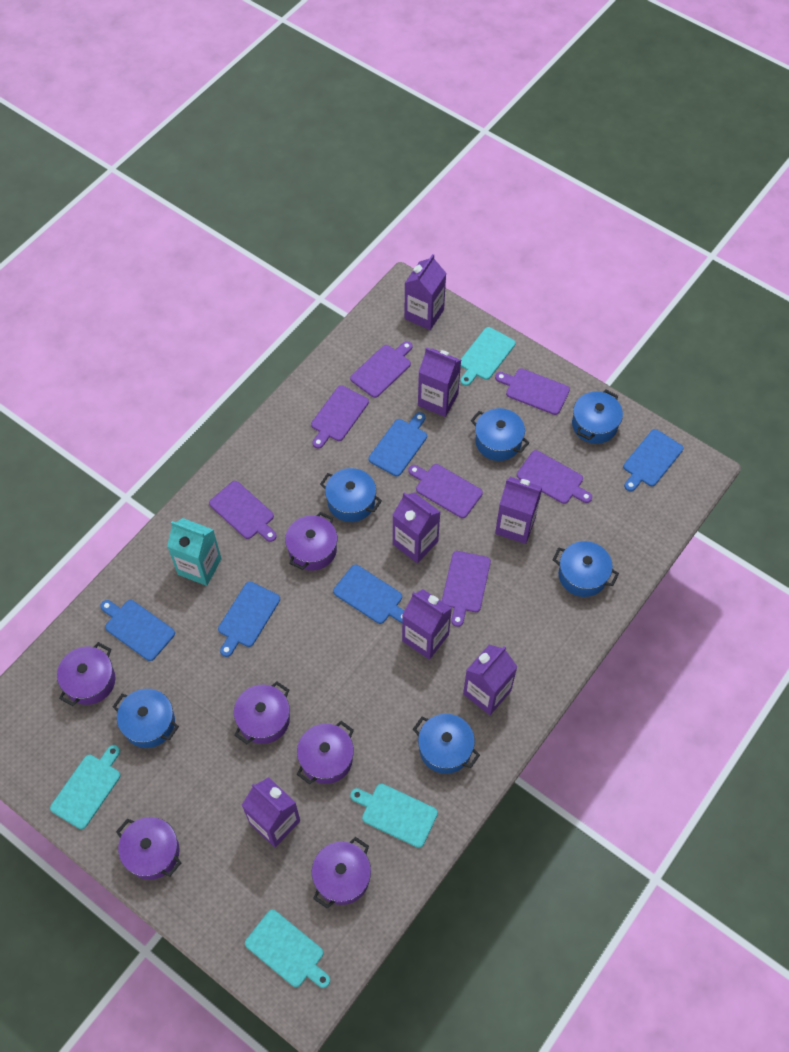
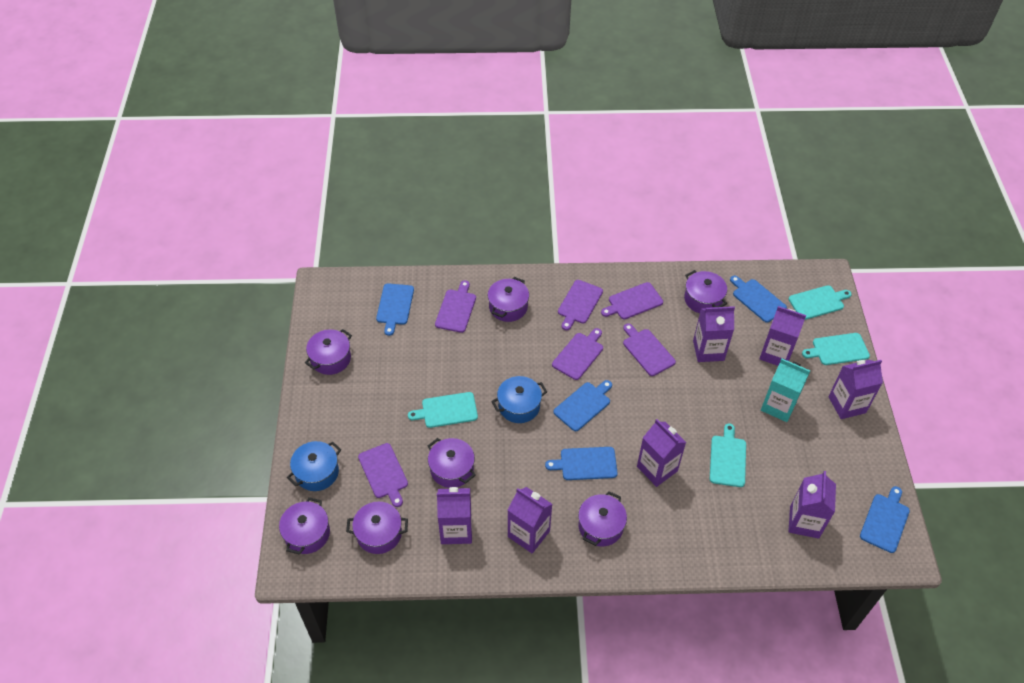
blue pot: [113,689,179,748] [320,468,382,522] [413,714,480,774] [471,408,529,461] [552,541,619,597] [572,390,623,444] = 6 -> [287,441,341,491] [491,376,547,423] = 2
purple cutting board: [209,481,277,542] [311,385,369,449] [350,341,413,398] [408,464,483,518] [442,551,491,627] [495,368,570,415] [517,450,592,504] = 7 -> [358,443,408,507] [435,280,476,333] [552,328,603,380] [558,280,603,330] [601,282,663,320] [623,323,676,376] = 6
purple pot: [57,642,115,706] [116,817,181,880] [234,681,290,744] [285,512,337,571] [297,721,354,784] [312,837,371,909] = 6 -> [279,497,330,555] [305,329,352,375] [346,502,408,554] [428,438,476,488] [488,277,529,322] [578,491,627,546] [684,270,727,313] = 7

